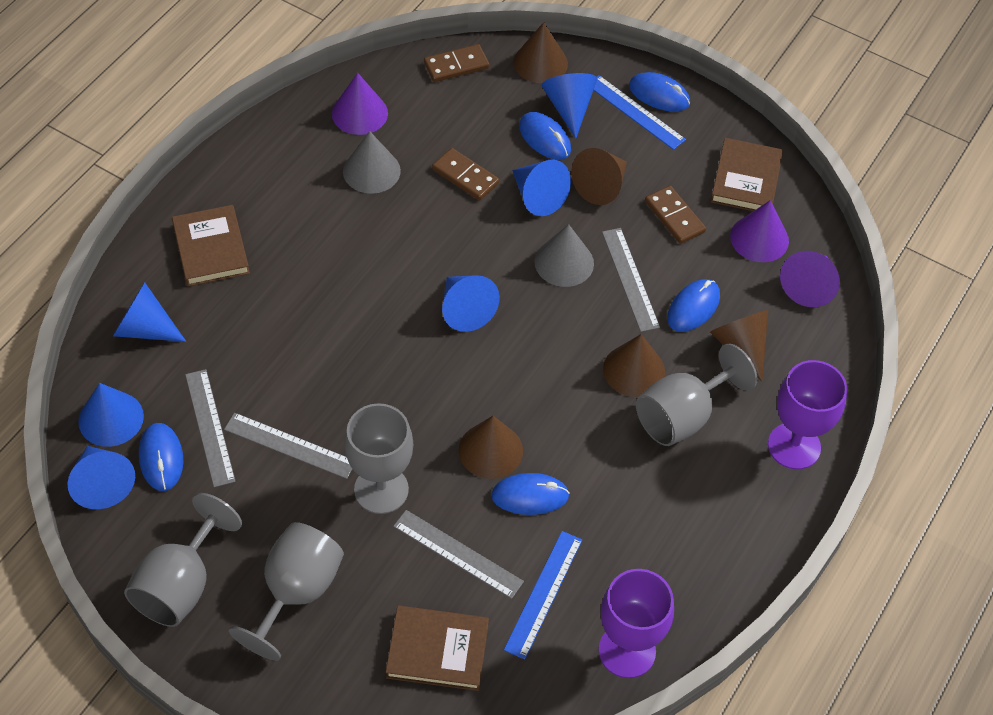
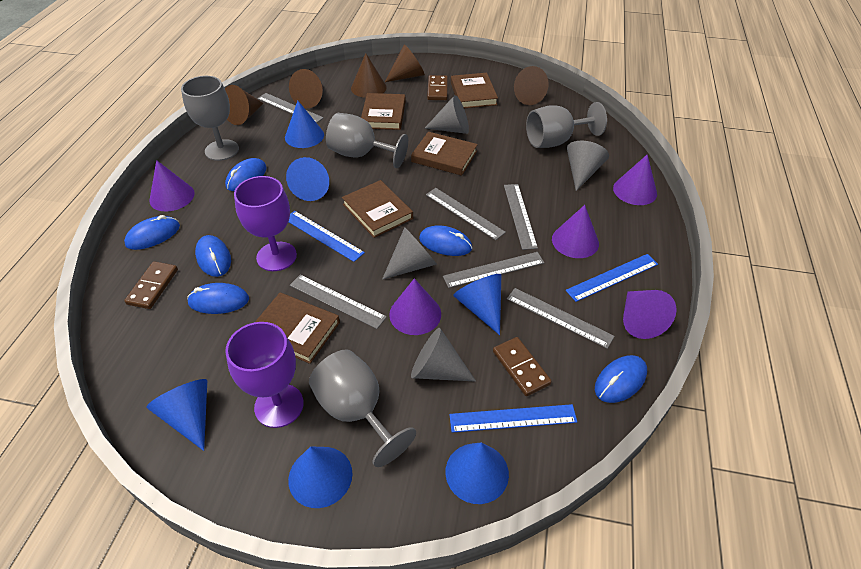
blue mouse: [139,423,183,491] [491,473,570,515] [519,112,571,160] [629,72,690,112] [667,279,720,332] = 5 -> [124,215,180,250] [187,283,249,314] [195,235,231,277] [225,158,267,191] [419,225,472,256] [595,355,647,403] = 6
blue ruler: [504,531,582,660] [594,75,686,150] = 2 -> [289,211,365,262] [449,404,577,433] [566,254,658,302] = 3
brown book: [172,205,250,286] [386,605,489,691] [710,138,783,211] = 3 -> [255,293,340,364] [342,180,413,238] [361,93,406,130] [411,132,478,176] [451,73,498,108] = 5
grey cone: [343,131,401,194] [534,224,594,287] = 2 -> [382,227,437,280] [411,328,476,382] [425,95,469,134] [567,141,609,191] = 4
grey ruler: [185,369,236,487] [224,413,352,479] [393,510,524,599] [602,228,660,332] = 4 -> [257,93,324,123] [290,275,387,329] [426,188,506,240] [443,252,544,288] [504,184,538,250] [507,288,615,349] = 6
purple cone: [332,73,388,135] [730,200,789,262] [780,251,840,307] = 3 -> [149,160,195,212] [389,278,441,335] [552,205,599,258] [613,154,657,205] [623,290,677,339] = 5

